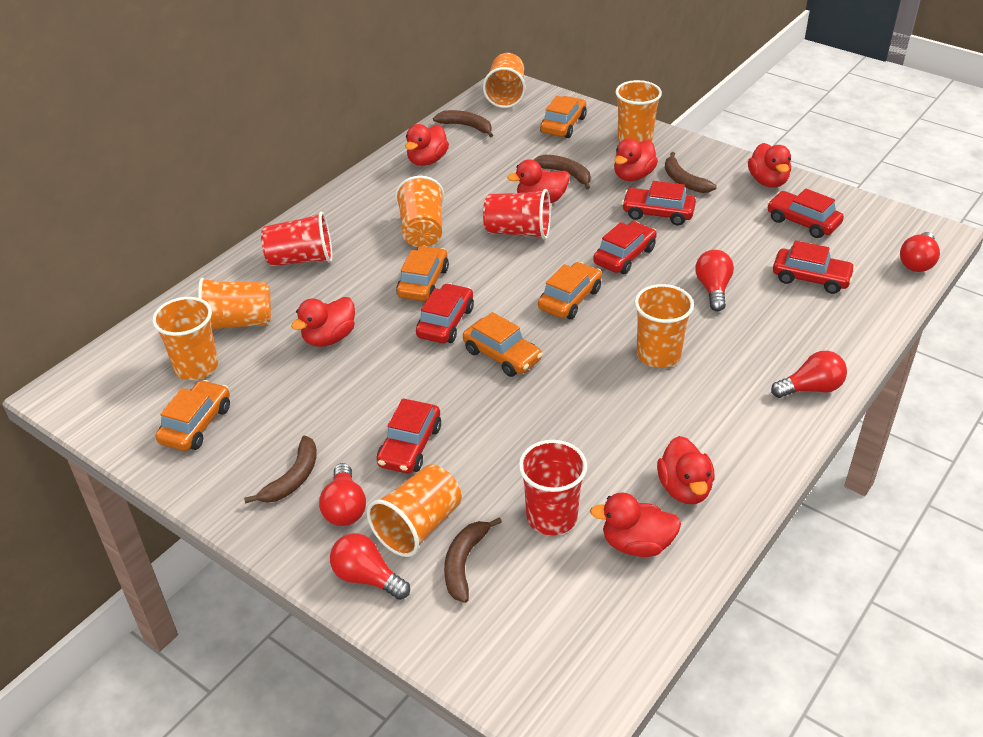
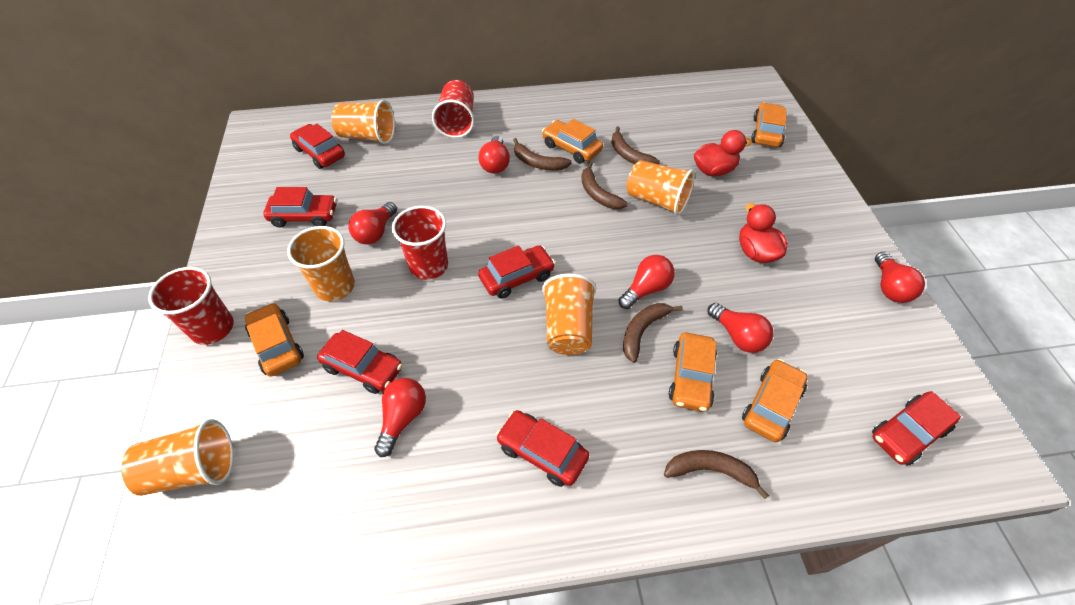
orange cup: [152,297,218,380] [198,278,271,330] [367,464,462,557] [395,176,444,247] [483,53,526,108] [615,80,662,143] [634,284,694,368] = 7 -> [121,419,234,496] [287,226,355,301] [331,100,395,144] [542,274,596,355] [627,160,695,216] = 5
red duck: [291,297,355,347] [405,124,449,166] [507,159,570,203] [590,493,681,557] [614,138,658,181] [657,436,715,504] [748,143,791,188] = 7 -> [694,130,752,176] [739,203,788,263] = 2
red light bulb: [319,463,366,526] [330,533,410,600] [695,250,734,311] [771,351,847,398] [900,232,940,272] = 5 -> [348,202,397,244] [374,378,426,457] [478,136,510,174] [618,255,675,309] [708,303,774,353] [875,252,925,303] = 6

